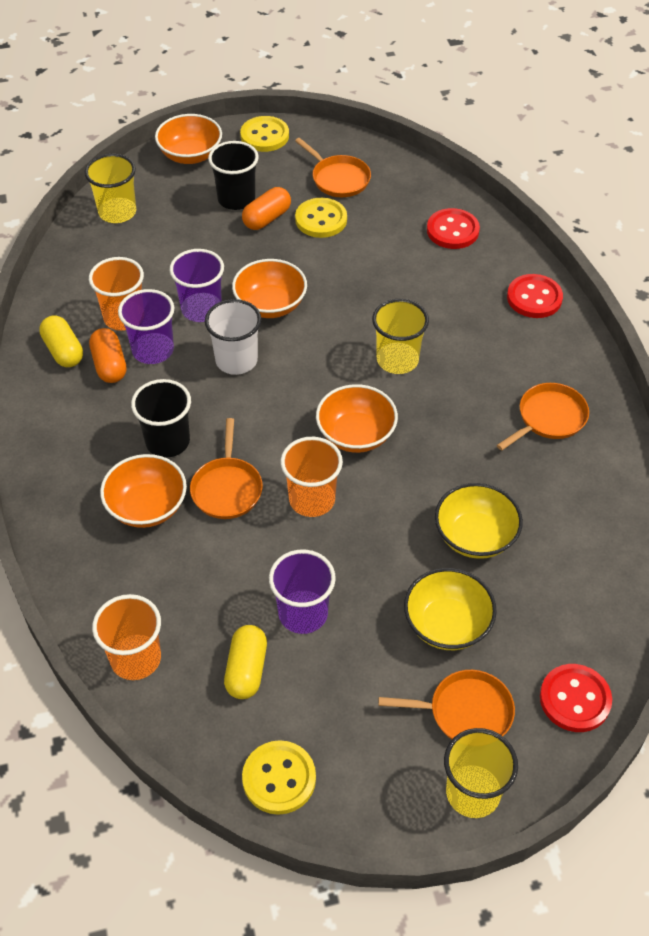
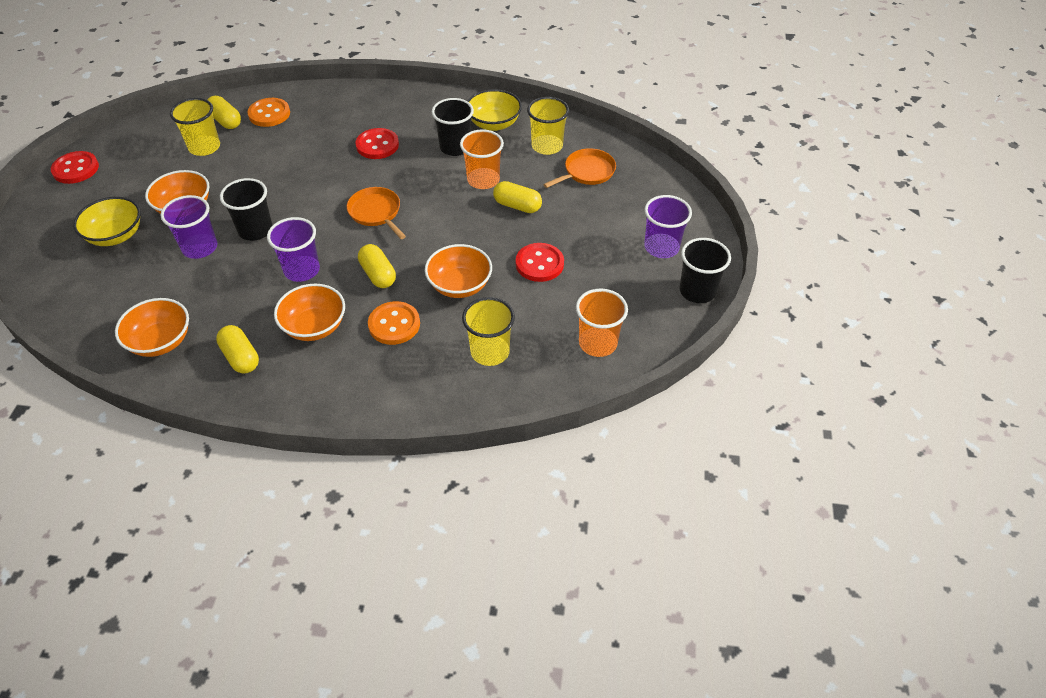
black cup: [131,379,191,458] [208,141,259,210] = 2 -> [220,178,273,241] [432,98,474,156] [679,238,731,303] = 3
orange button: none = 0 -> [247,98,290,127] [368,301,420,345] = 2
orange capsule: [89,328,126,383] [242,187,291,230] = 2 -> none = 0
orange cup: [89,257,144,331] [92,594,161,680] [280,437,343,517] = 3 -> [460,129,504,189] [576,289,628,357] = 2
orange pan: [190,418,263,519] [295,138,371,197] [378,670,515,739] [497,383,589,450] = 4 -> [347,187,406,239] [543,148,616,188] = 2
white cup: [205,299,262,375] = 1 -> none = 0
yellow button: [240,116,289,152] [242,740,316,815] [295,198,347,238] = 3 -> none = 0
yellow capsule: [39,315,83,367] [224,625,267,699] = 2 -> [207,96,241,129] [216,325,259,374] [358,244,396,288] [493,181,542,213] = 4

